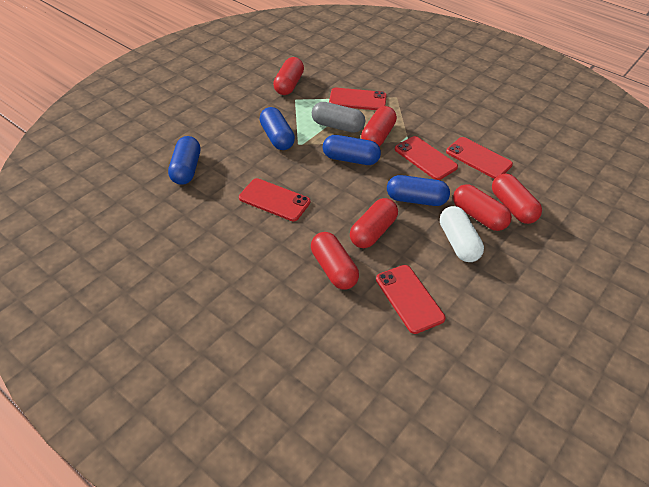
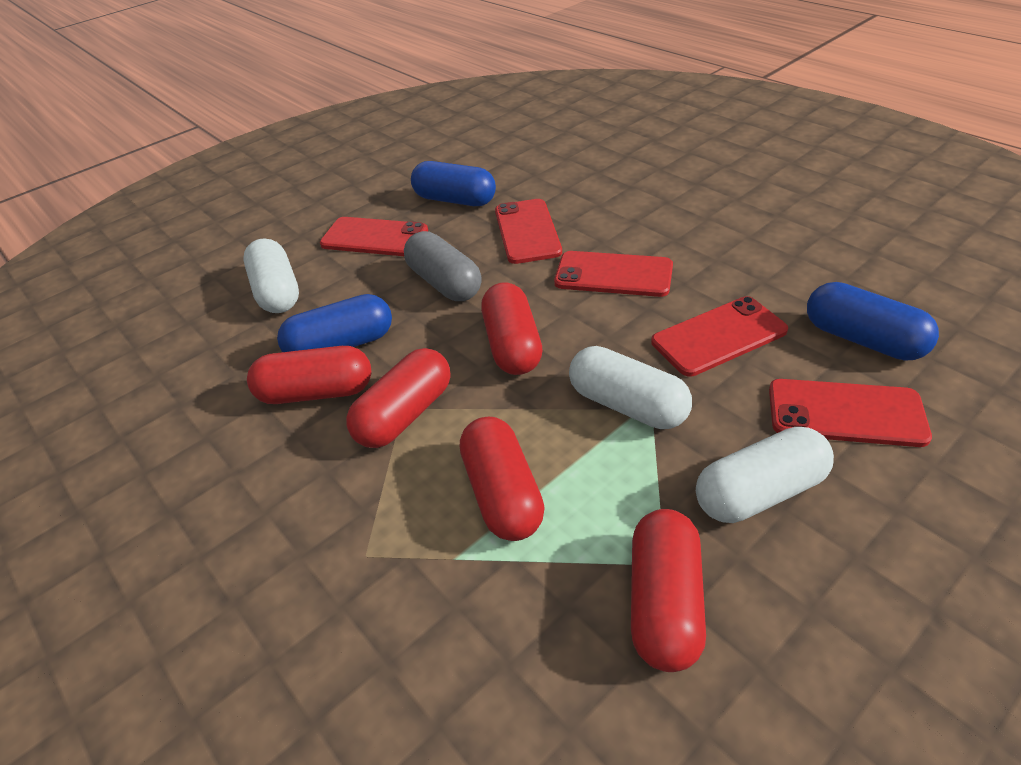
blue capsule: [168,136,200,185] [260,107,295,150] [323,135,381,165] [387,175,450,206] = 4 -> [277,294,392,352] [411,161,496,206] [807,282,939,361] = 3
red capsule: [273,57,304,95] [311,232,359,289] [350,198,398,248] [361,106,397,146] [453,184,512,231] [492,174,542,224] = 6 -> [247,346,371,404] [346,348,450,448] [460,417,545,541] [481,282,543,375] [631,509,706,672] = 5
white capsule: [440,206,484,262] = 1 -> [243,238,299,313] [569,346,692,429] [696,427,834,523] = 3

